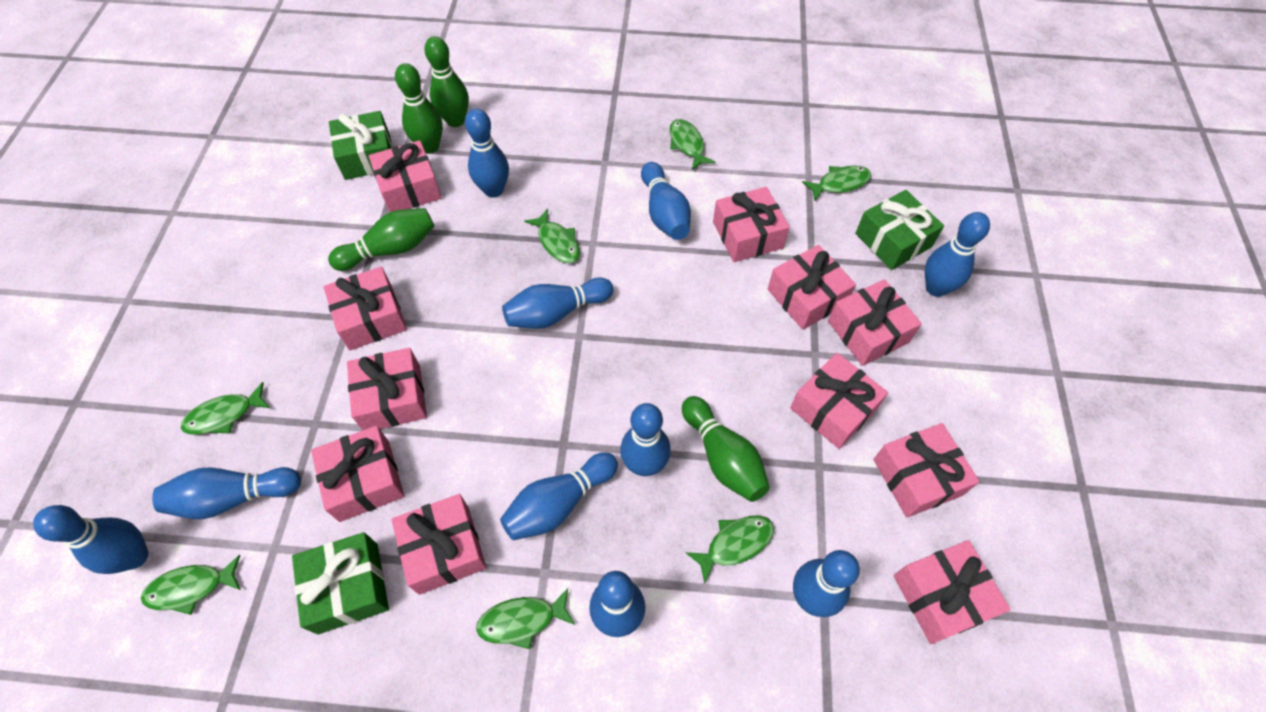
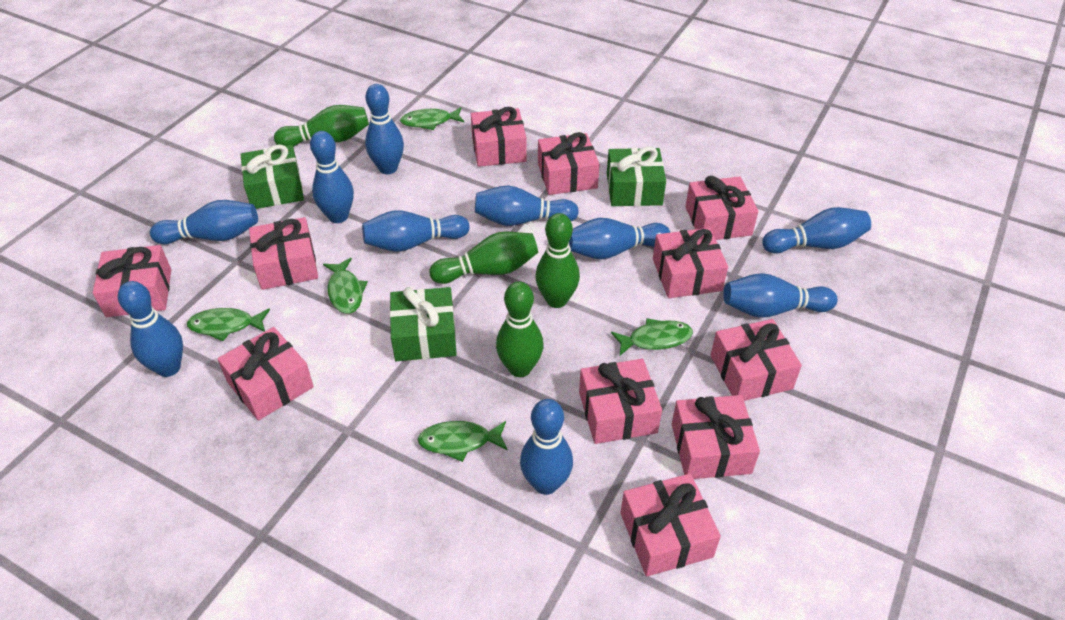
green fish: [141,555,241,615] [181,382,270,435] [476,588,575,649] [524,209,580,263] [670,119,716,170] [686,515,774,584] [802,166,871,201] = 7 -> [187,308,270,341] [323,258,368,314] [400,107,465,130] [417,421,508,462] [611,318,693,356] = 5

